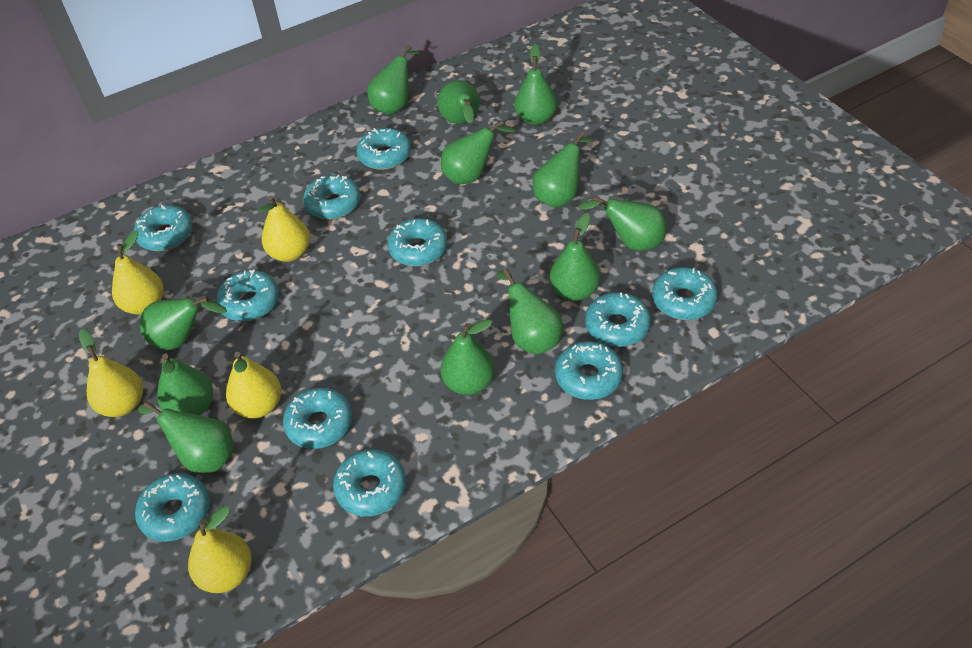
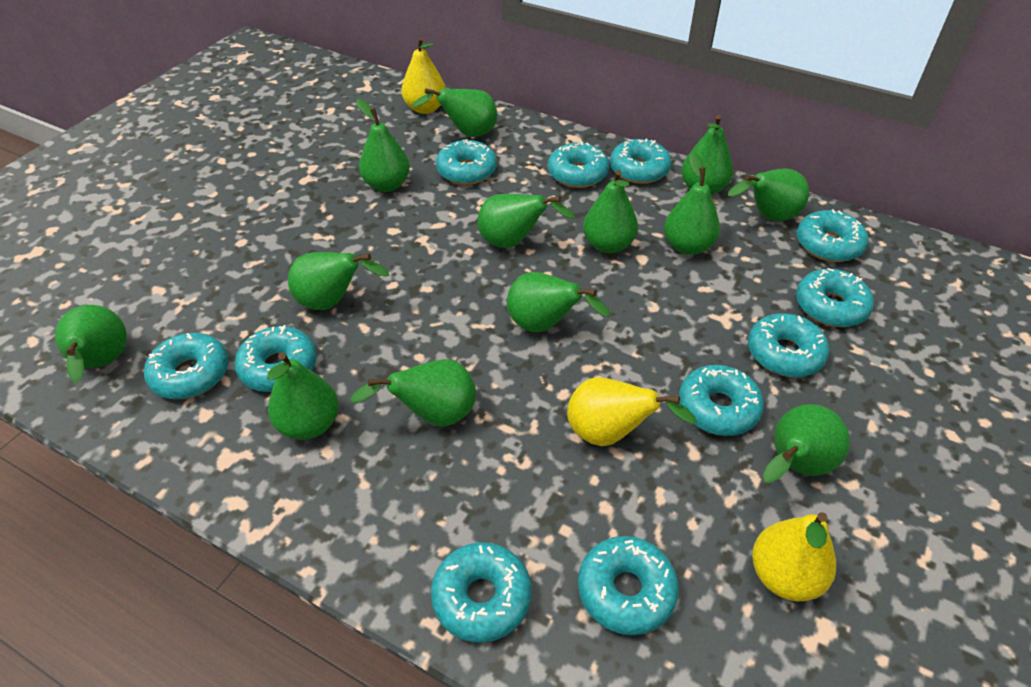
green pear: [138,401,234,473] [140,297,227,350] [157,354,213,415] [367,45,421,115] [437,81,480,124] [440,319,495,395] [441,120,516,184] [497,269,563,355] [514,44,557,125] [532,132,594,208] [550,213,600,301] [578,196,666,251] = 12 -> [55,305,127,382] [267,352,339,440] [288,252,389,310] [350,359,476,427] [356,99,410,192] [412,88,497,137] [477,194,575,248] [507,272,610,332] [583,170,638,253] [664,152,720,255] [681,115,733,195] [728,169,809,221] [763,404,850,483] = 13
yellow pear: [79,329,143,417] [112,231,163,315] [188,506,252,593] [226,352,281,419] [259,196,310,262] = 5 -> [401,37,446,114] [567,377,697,446] [752,512,836,601] = 3

